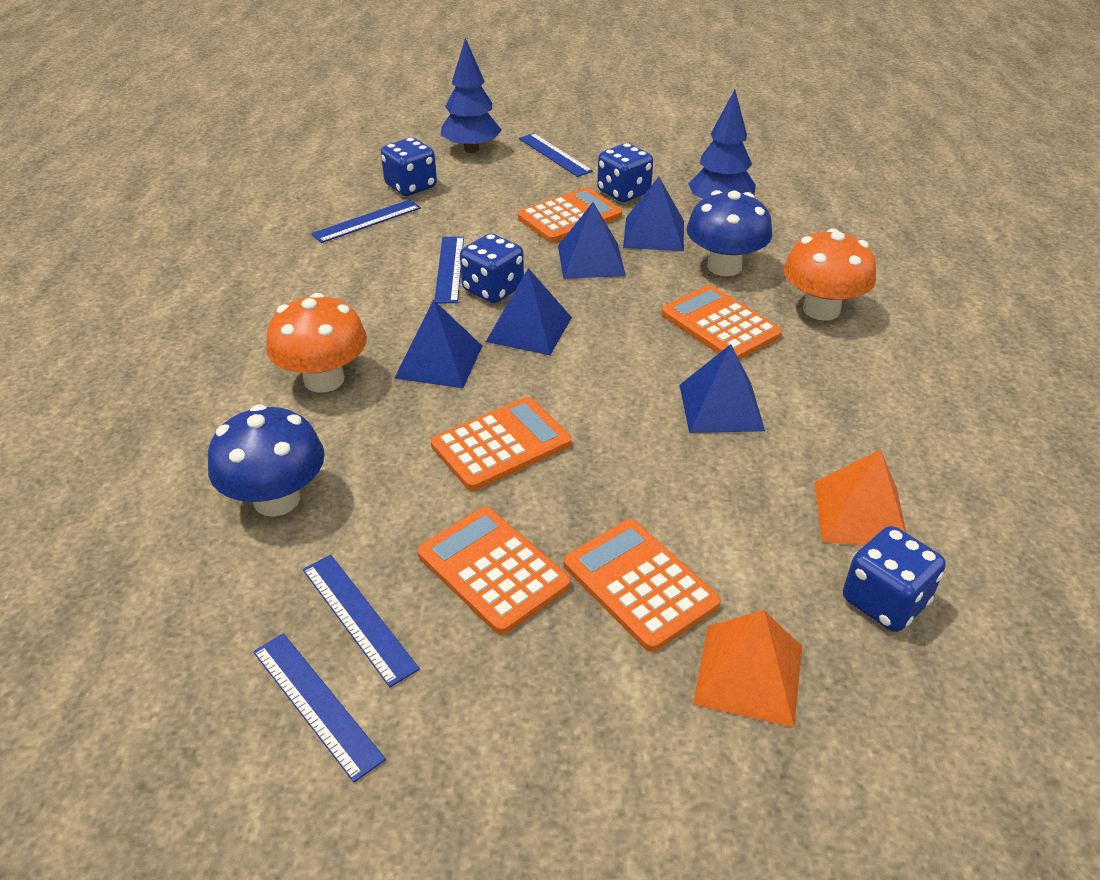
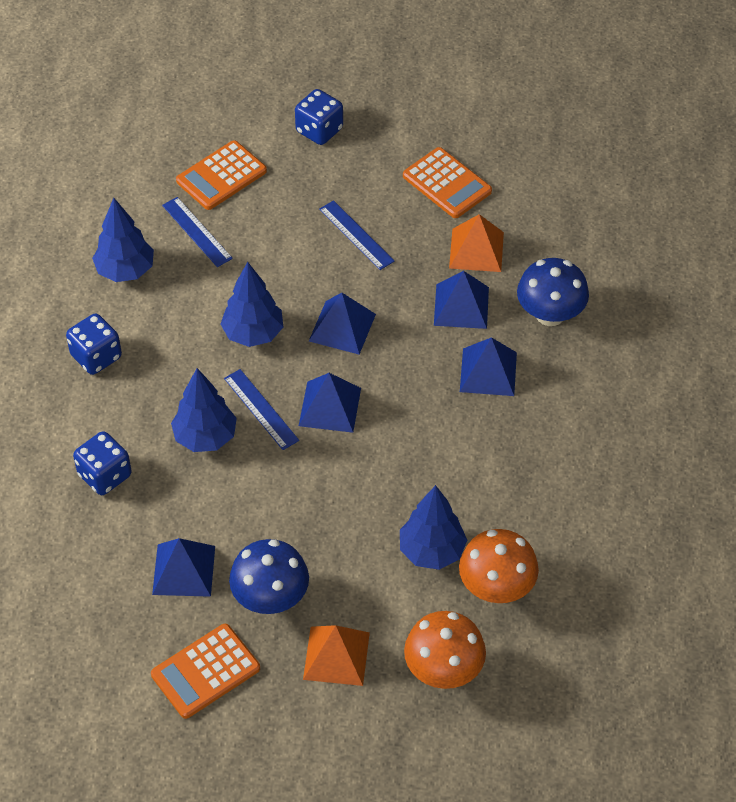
blue dice: [381,137,437,196] [460,233,524,303] [597,143,653,202] [843,526,946,632] = 4 -> [66,313,122,375] [73,431,131,495] [295,89,343,145] = 3
blue ruler: [253,633,386,782] [303,555,420,687] [311,200,421,243] [435,237,464,303] [519,133,593,177] = 5 -> [162,197,233,267] [224,369,299,450] [319,200,395,270] = 3
blue tree: [441,38,502,153] [688,90,756,199] = 2 -> [92,198,154,282] [171,368,237,452] [220,262,283,347] [400,485,467,570] = 4
orange calculator: [417,507,571,635] [431,397,571,491] [518,188,622,243] [563,519,721,652] [661,285,782,360] = 5 -> [151,624,260,719] [176,140,267,210] [403,147,492,218] = 3

